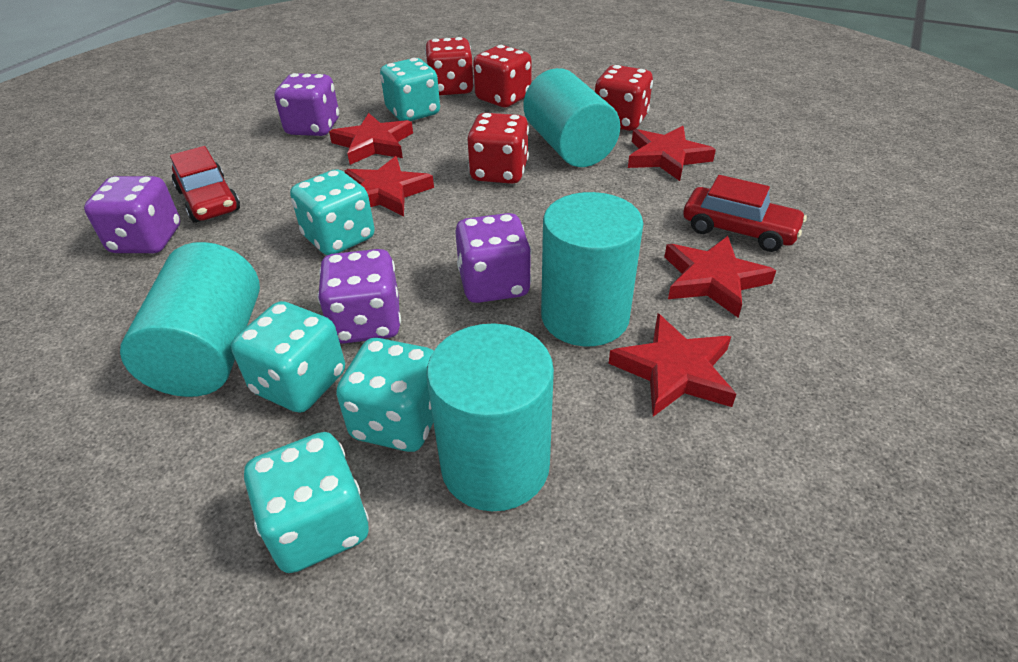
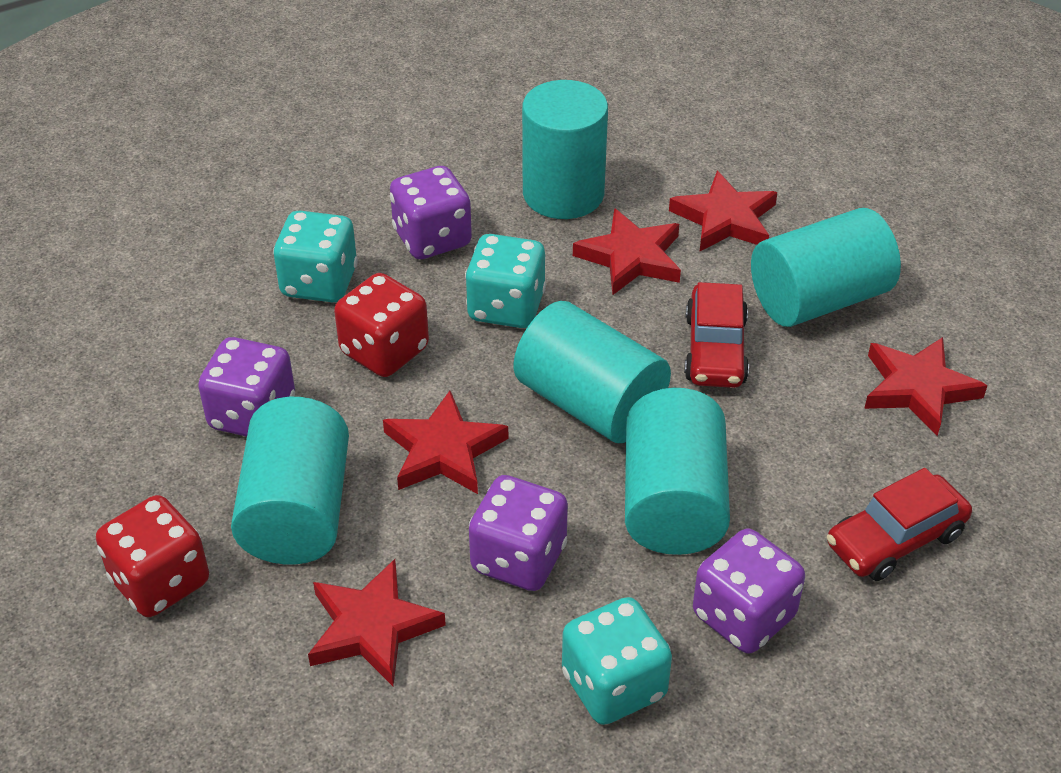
red dice: [425,37,474,95] [467,113,529,184] [473,45,532,107] [595,65,653,131] = 4 -> [96,495,209,617] [334,273,429,377] = 2
turquoise cylinder: [120,242,260,397] [426,323,554,511] [524,68,620,167] [541,192,644,346] = 4 -> [231,397,349,565] [514,301,671,443] [522,80,608,219] [625,388,730,555] [751,208,901,327] = 5
turquoise dice: [231,301,345,413] [244,432,369,573] [290,169,375,255] [336,338,434,452] [380,58,440,121] = 5 -> [273,211,358,302] [465,234,546,328] [562,597,672,725] = 3

